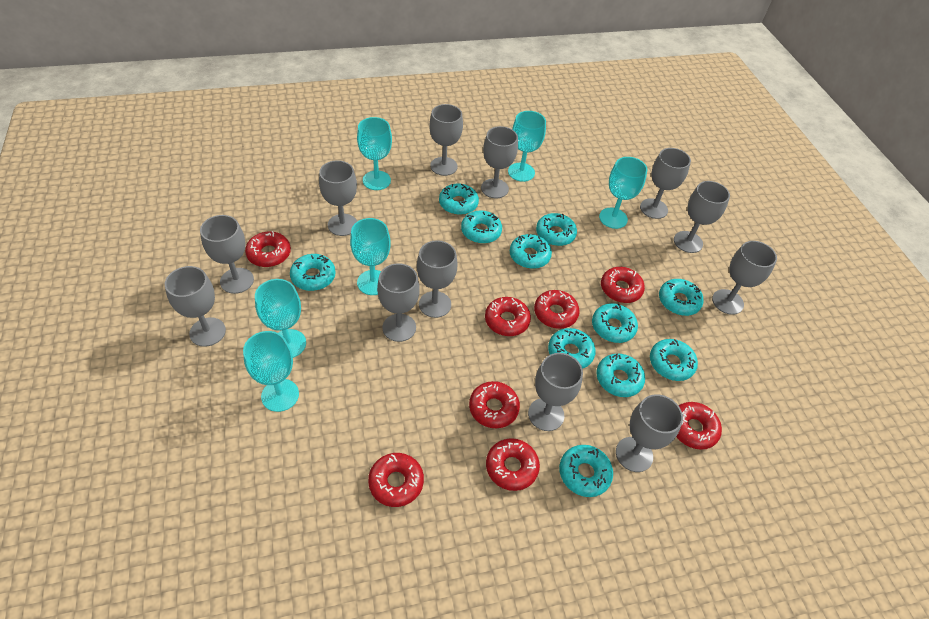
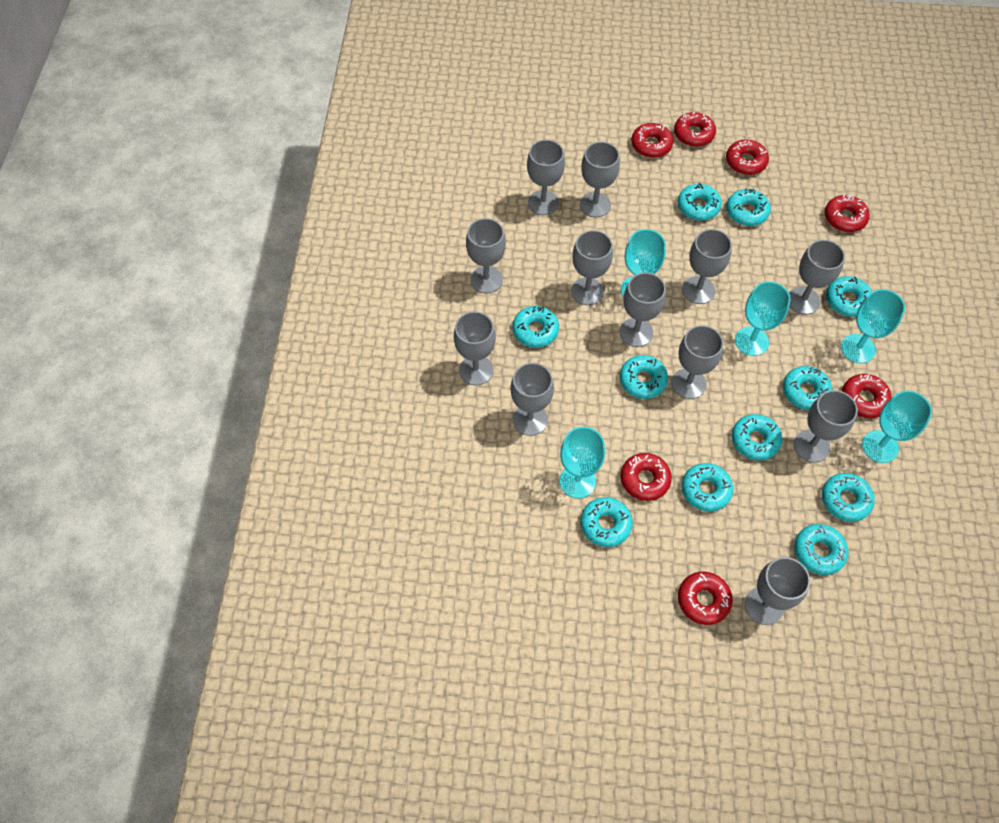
red donut: [245,231,291,267] [368,453,424,507] [469,381,520,428] [485,297,531,336] [486,438,540,491] [534,290,580,329] [601,267,645,303] [676,402,722,450] = 8 -> [621,453,672,501] [631,123,673,158] [674,112,716,147] [678,572,733,625] [726,139,769,175] [824,195,870,232] [842,374,892,418] = 7
turquoise goblet: [243,331,299,412] [255,279,306,358] [350,218,391,295] [357,117,392,190] [508,111,546,182] [599,157,647,229] = 6 -> [559,427,605,498] [621,229,666,297] [735,281,791,356] [841,289,905,363] [862,391,932,463] = 5

